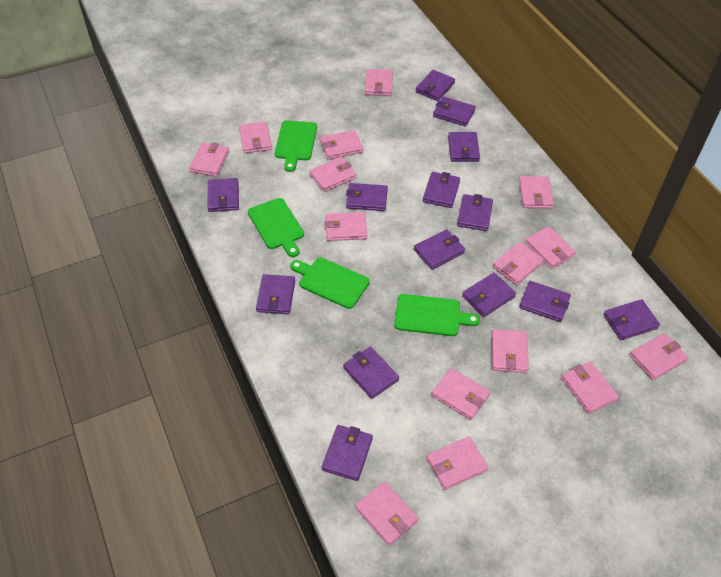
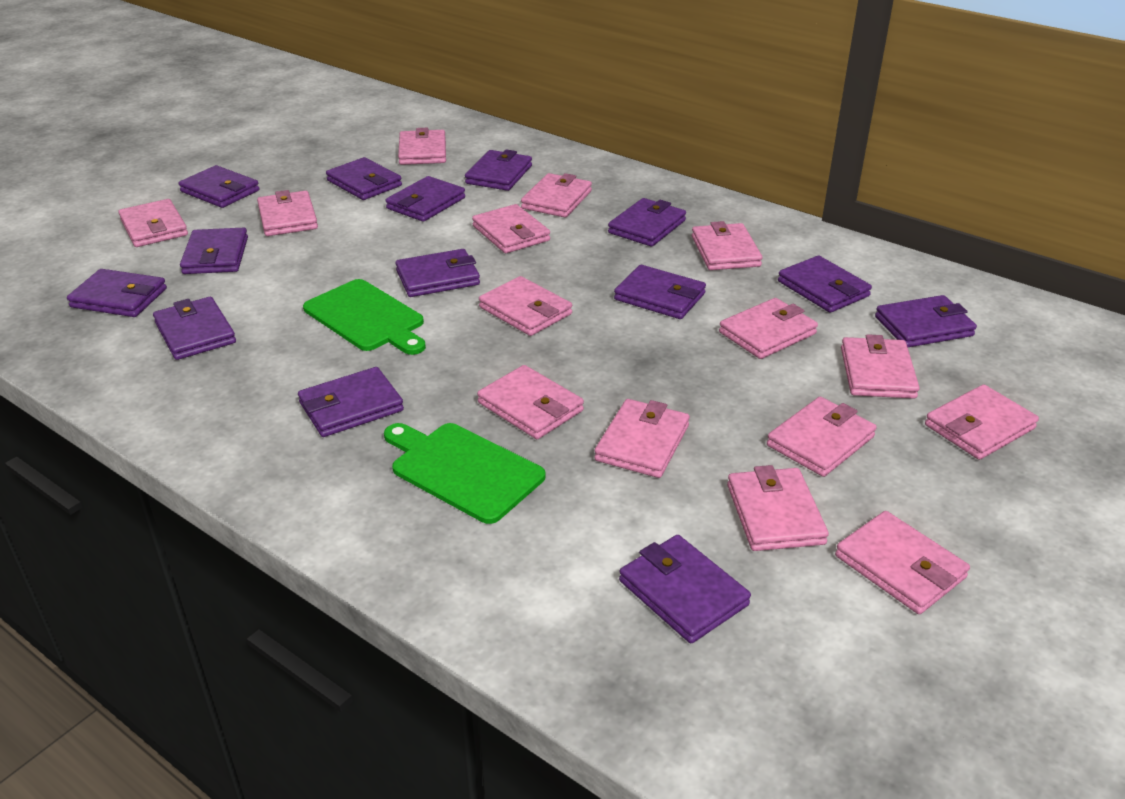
green cutting board: [248,198,304,257] [275,120,317,172] [290,258,370,309] [394,294,480,336] = 4 -> [303,279,426,355] [384,423,546,524] = 2

